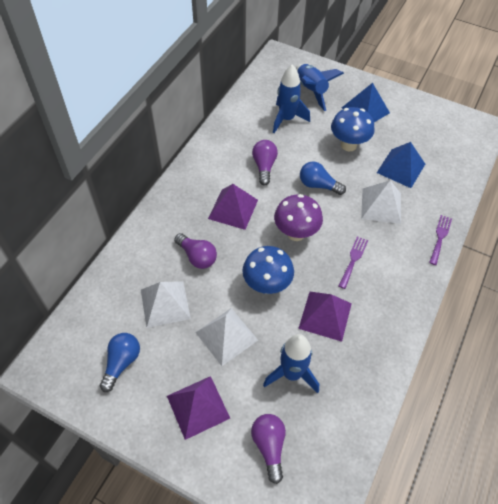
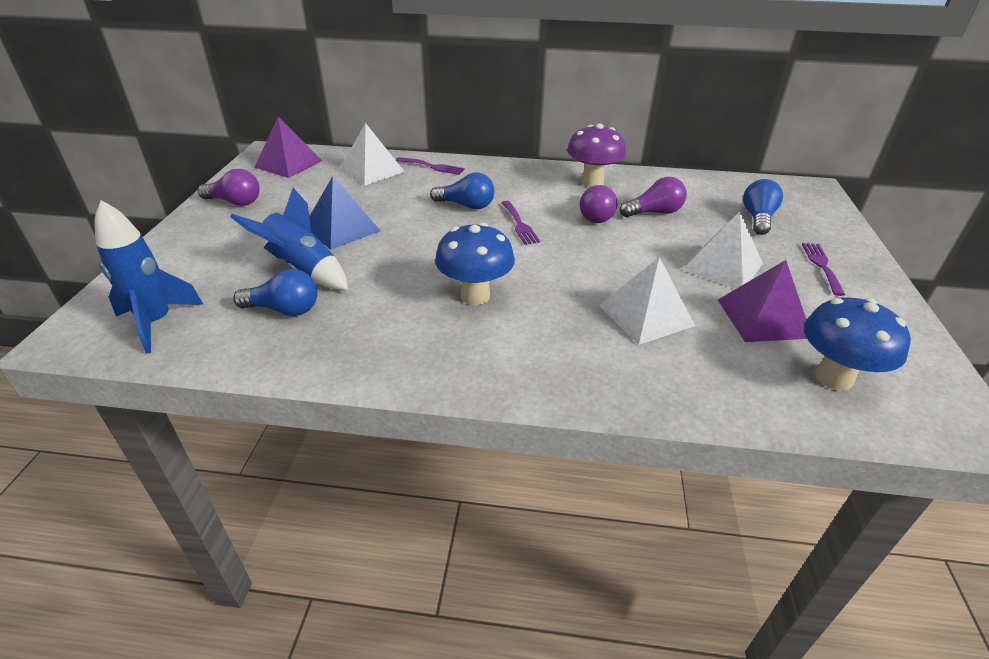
blue light bulb: [100,333,140,392] [300,161,346,195] = 2 -> [233,269,318,316] [430,172,495,210] [743,179,783,235] = 3
blue pyramid: [342,83,390,122] [377,142,425,188] = 2 -> [309,176,381,250] = 1
blue rocket: [263,334,319,393] [273,65,310,134] [296,64,344,111] = 3 -> [94,200,204,354] [230,188,348,290] = 2
purple fork: [339,236,368,289] [429,215,452,265] = 2 -> [396,157,465,175] [502,201,540,245] [802,243,845,296] = 3
purple pyramid: [167,376,230,440] [208,184,258,230] [298,292,352,342] = 3 -> [254,117,322,178] [718,260,807,342] = 2

